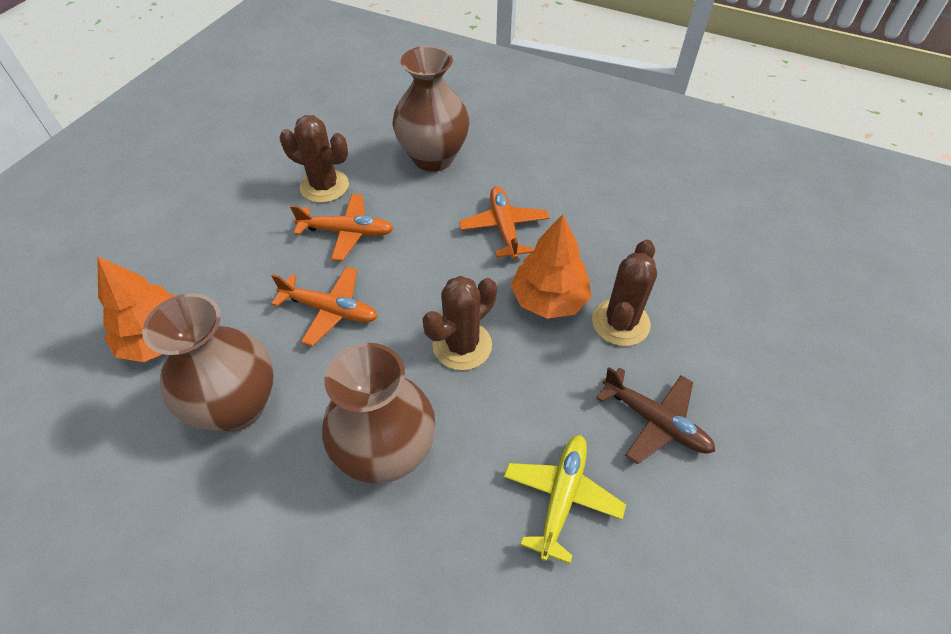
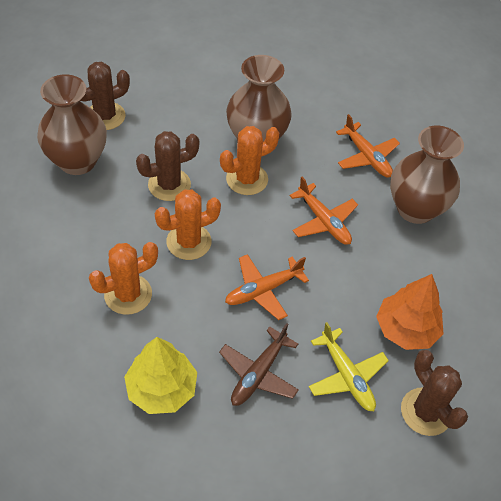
orange cactus: none = 0 -> [89,242,158,315] [155,189,221,260] [220,126,279,195] = 3
orange tree: [97,256,175,362] [511,214,591,319] = 2 -> [376,274,444,350] = 1
yellow tree: none = 0 -> [124,337,197,414] = 1

